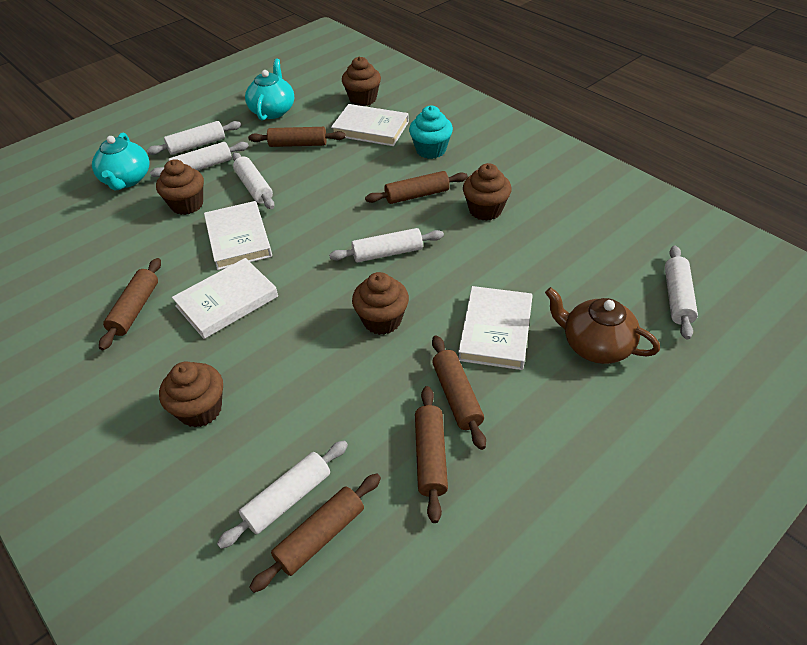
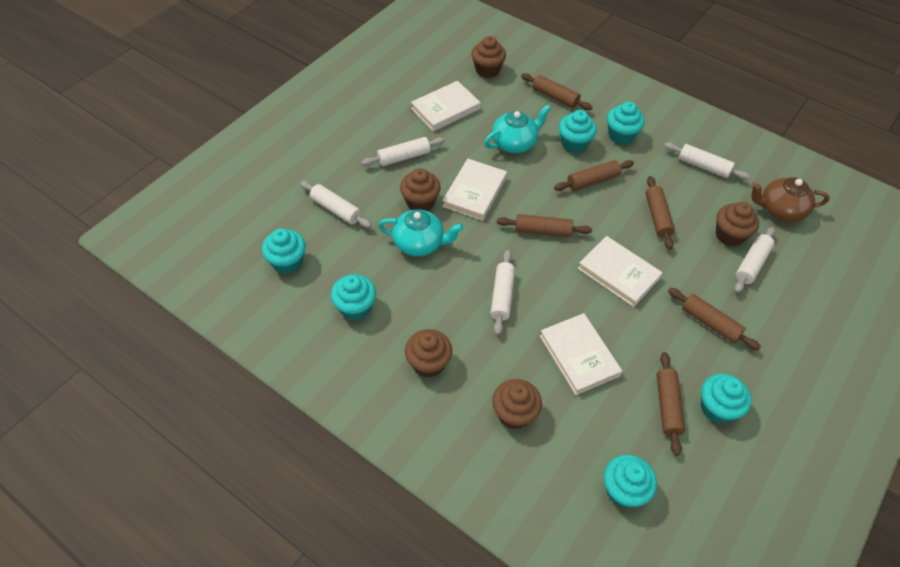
turquoise cupcake: [409,106,453,159] = 1 -> [262,228,306,274] [331,274,376,321] [559,110,597,153] [604,455,657,508] [607,102,645,145] [701,374,752,423] = 6
white rolling pin: [146,121,241,155] [150,142,249,177] [217,441,348,549] [232,152,274,209] [329,228,444,262] [665,246,698,340] = 6 -> [300,181,372,228] [361,137,445,166] [490,250,515,335] [664,143,750,180] [734,227,775,293] = 5

